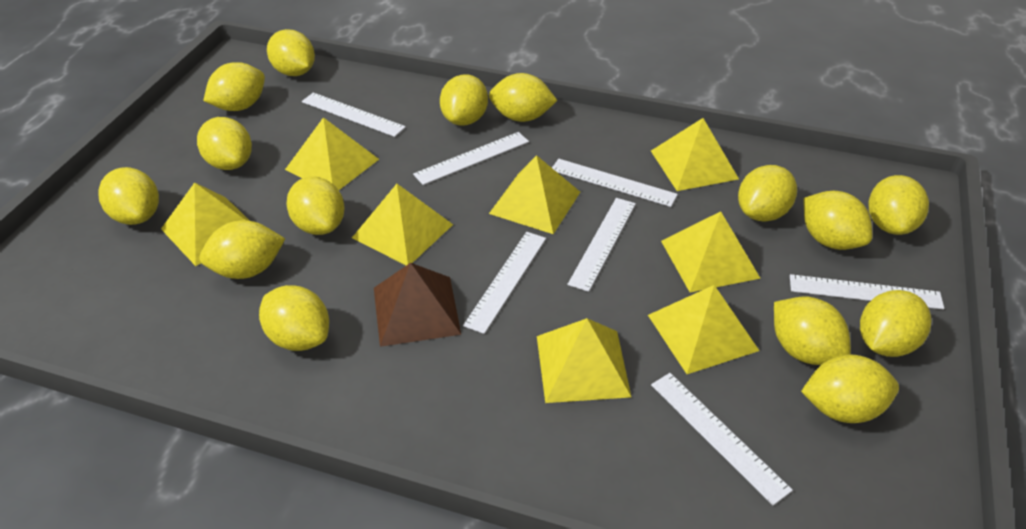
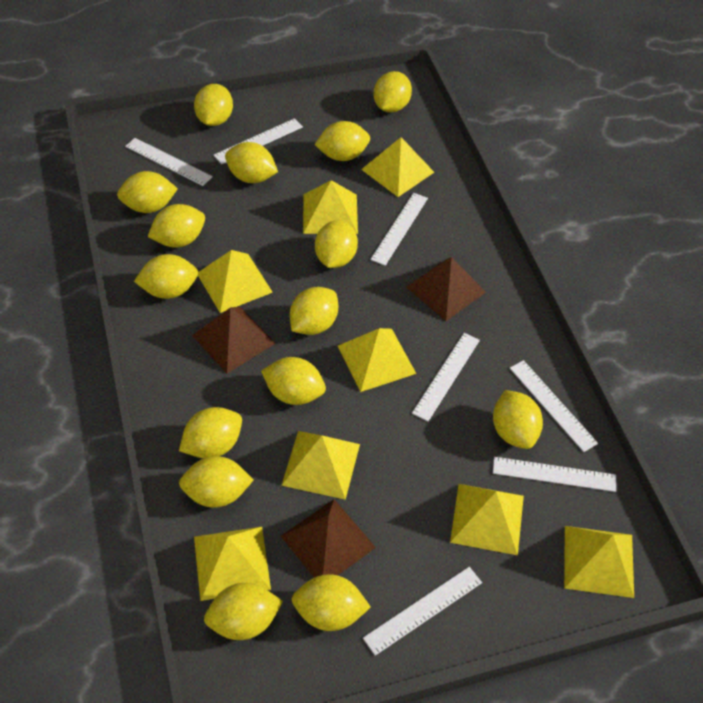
brown pyramid: [374,263,461,347] = 1 -> [192,307,275,374] [281,499,376,578] [406,257,486,321] = 3

